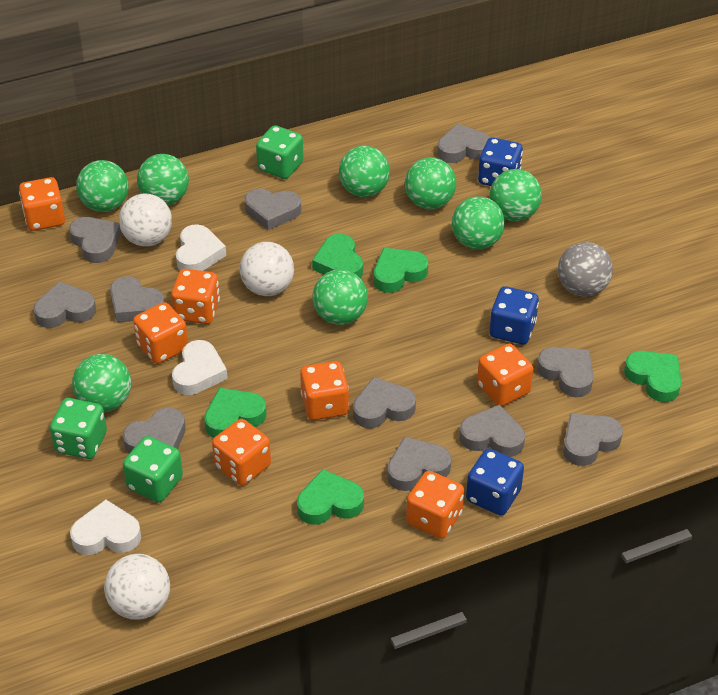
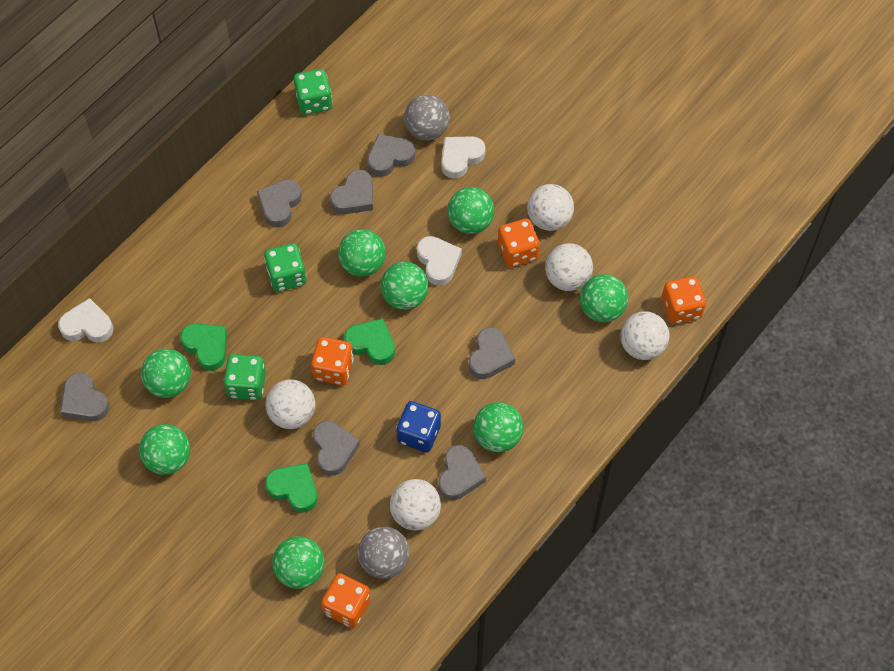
blue dice: [466,448,524,516] [478,137,523,186] [490,286,539,345] = 3 -> [396,401,441,452] = 1
green heart: [204,388,267,438] [297,469,364,525] [312,234,363,278] [374,248,428,293] [624,351,682,402] = 5 -> [180,323,227,371] [265,463,318,513] [344,318,395,365] = 3
grey ball: [558,242,613,297] = 1 -> [358,526,410,579] [404,95,450,140] = 2
grey heart: [34,282,96,328] [69,217,121,263] [110,277,165,323] [123,407,186,453] [245,189,301,230] [353,377,416,428] [387,437,451,491] [437,124,490,163] [459,405,525,457] [537,347,594,398] [563,413,623,466] = 11 -> [60,372,109,421] [257,179,302,228] [313,421,360,476] [330,169,373,214] [367,134,415,177] [439,445,486,500] [469,327,515,379] = 7
orange dice: [19,177,65,231] [133,302,188,364] [171,269,220,324] [212,419,271,486] [300,361,349,420] [406,471,464,539] [477,343,533,406] = 7 -> [311,337,354,385] [321,573,371,628] [498,218,540,267] [662,276,706,324] = 4
white ball: [104,554,170,620] [119,194,172,247] [240,242,294,296] = 3 -> [265,379,315,429] [390,479,441,530] [527,184,574,231] [545,243,593,291] [621,311,669,360] = 5

